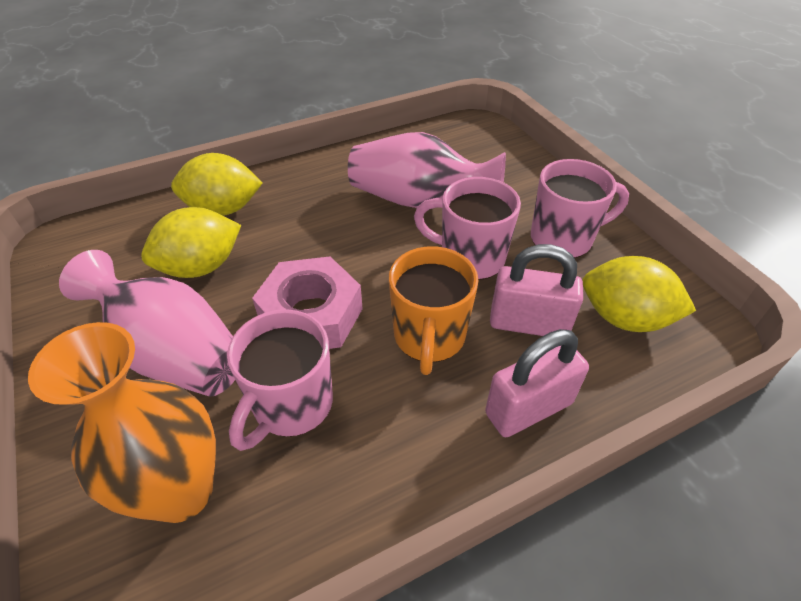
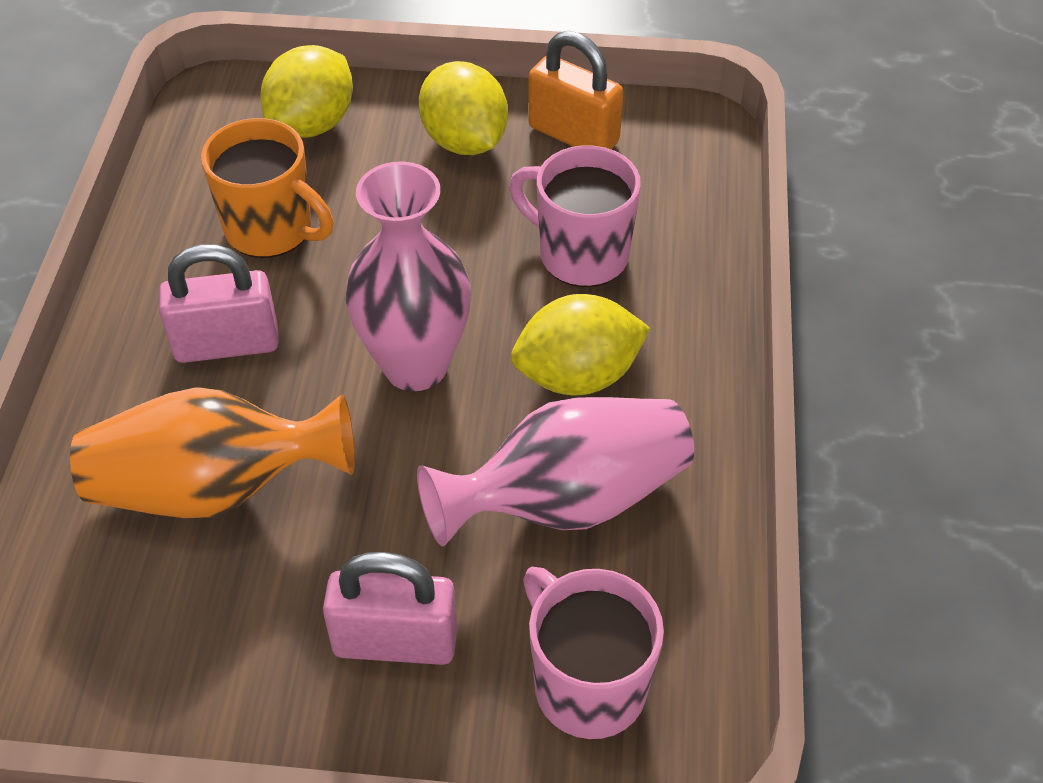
orange padlock: none = 0 -> [528,31,623,149] = 1
pink mug: [227,309,333,451] [414,177,521,280] [531,159,629,258] = 3 -> [509,145,641,287] [523,567,664,739] = 2
pink nut: [252,256,363,349] = 1 -> none = 0

